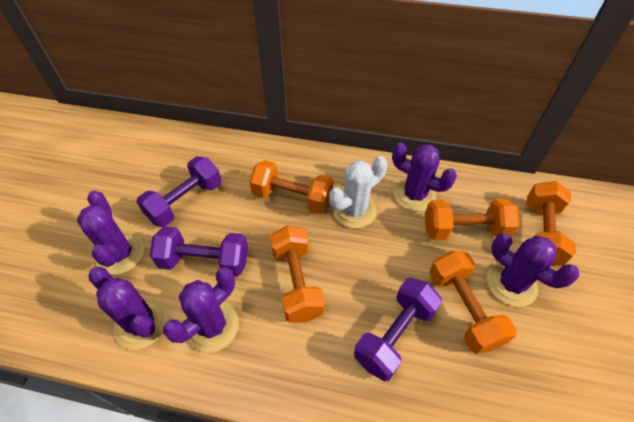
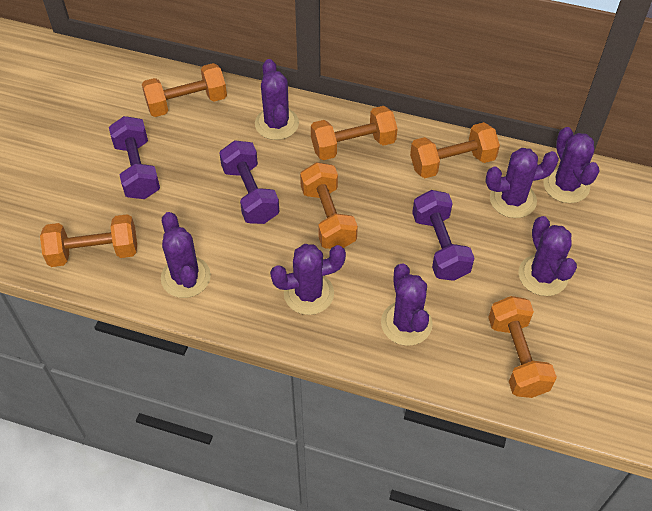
orange dumbbell: [249,160,333,214] [270,226,325,322] [425,198,520,240] [429,251,517,354] [527,181,576,266] = 5 -> [40,214,137,267] [142,63,227,117] [300,162,358,249] [311,106,398,160] [410,122,500,178] [488,296,557,398] = 6
purple cactus: [77,191,144,275] [88,267,168,350] [163,267,239,353] [392,142,457,212] [487,233,579,307] = 5 -> [161,212,211,298] [255,59,299,140] [270,244,346,315] [381,263,433,346] [485,148,559,218] [519,216,577,296] [543,127,599,203] = 7
white cactus: [329,156,388,228] = 1 -> none = 0

